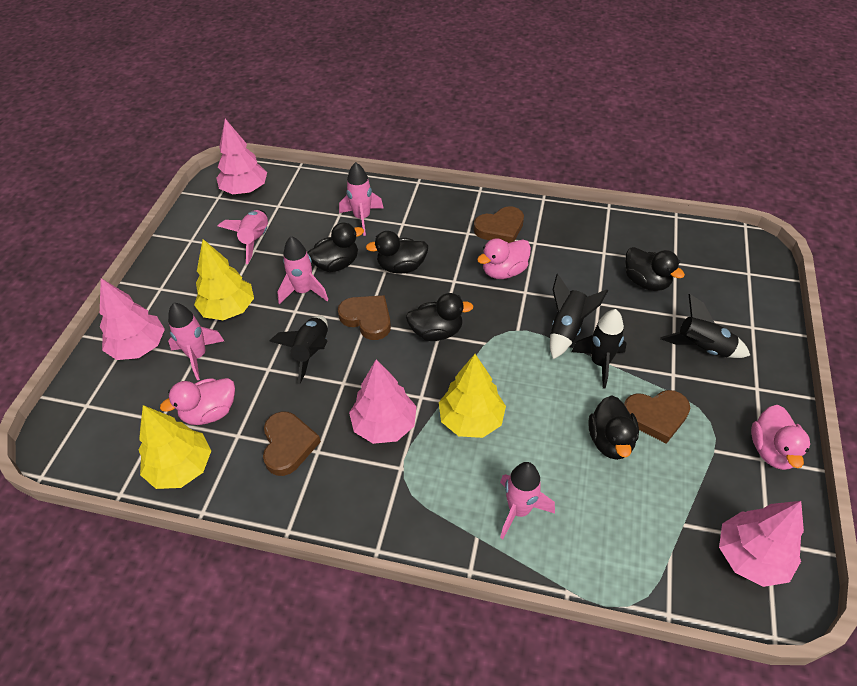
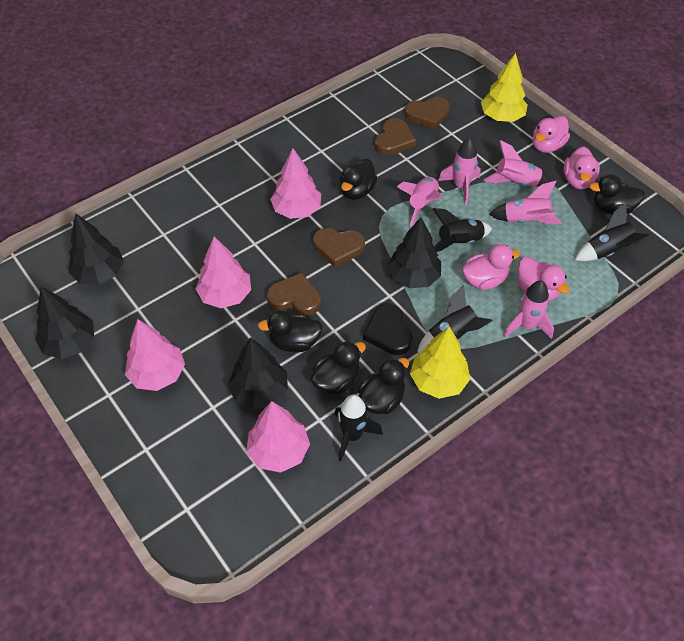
black heart: none = 0 -> [363,304,413,355] = 1
black tree: none = 0 -> [35,287,94,359] [69,214,124,285] [228,337,288,410] [387,217,441,288] = 4
pink duck: [160,378,235,425] [477,238,531,279] [751,405,810,470] = 3 -> [462,244,520,290] [517,257,569,301] [533,116,570,153] [564,147,600,189] = 4
yellow tree: [139,405,211,489] [194,239,254,320] [439,354,506,438] = 3 -> [410,327,470,399] [481,53,528,122] = 2

